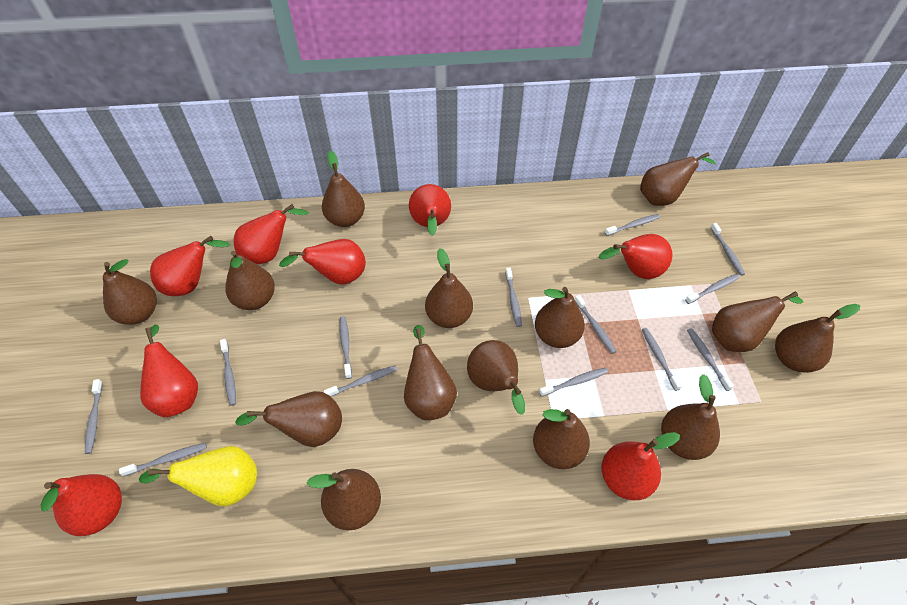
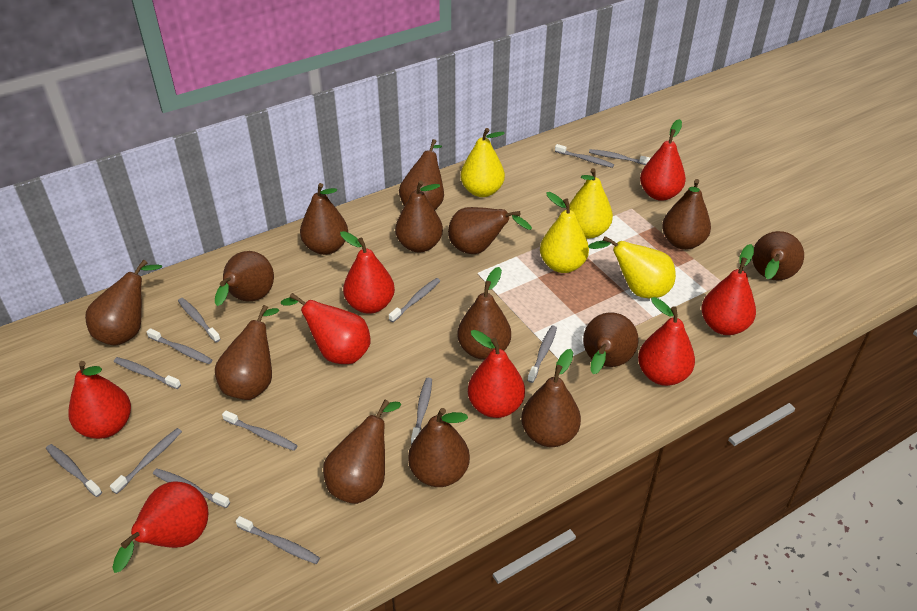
yellow pear: [139,446,257,506] = 1 -> [461,128,505,197] [540,192,589,273] [569,168,613,239] [588,236,676,298] = 4

